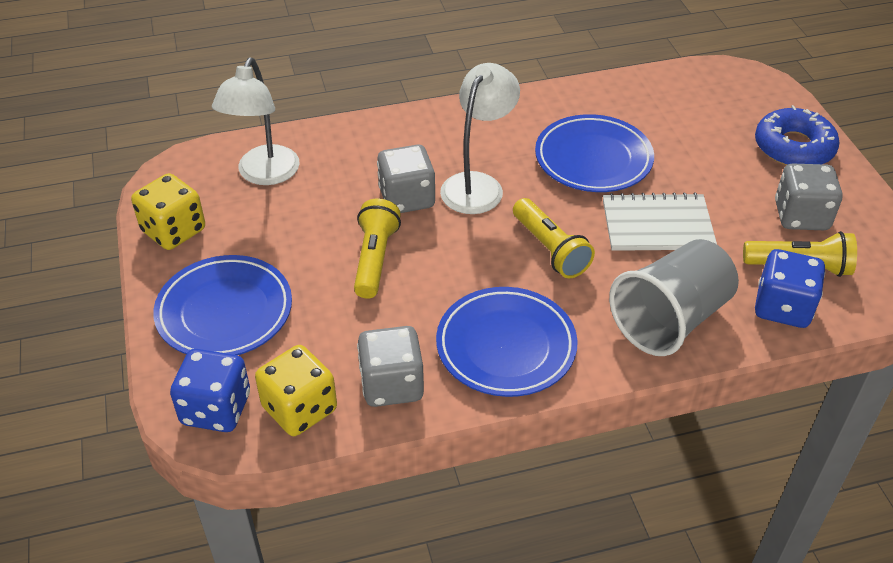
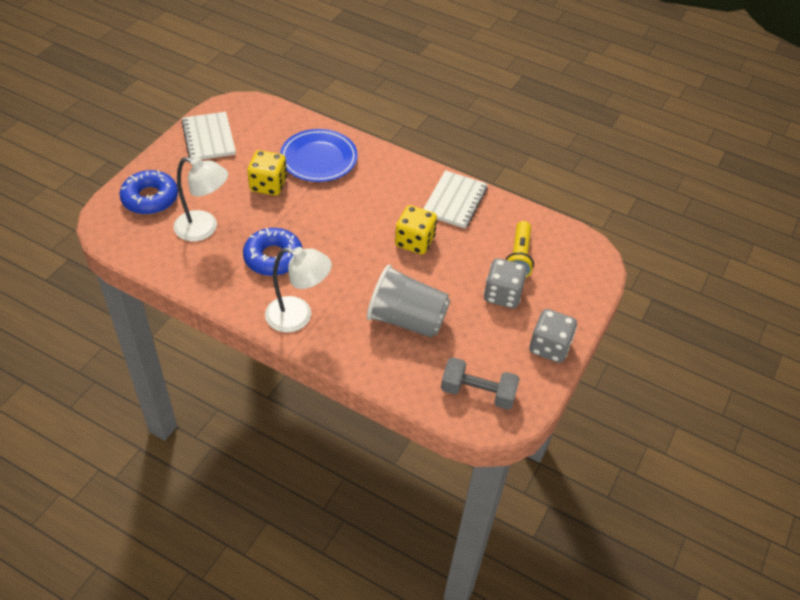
blue dice: [170,349,250,432] [755,249,825,328] = 2 -> none = 0
blue donut: [755,105,840,166] = 1 -> [119,170,178,214] [243,228,303,276] = 2
blue plate: [153,255,292,355] [436,287,578,397] [535,114,654,192] = 3 -> [280,129,358,182] = 1
grey dice: [357,326,424,407] [377,144,435,213] [775,163,843,230] = 3 -> [484,258,527,308] [529,309,577,363] = 2
grey dumbbell: none = 0 -> [441,357,520,410] = 1
white notebook: [603,192,717,251] = 1 -> [181,112,236,160] [423,170,488,228] = 2
yellow flashlight: [354,199,401,299] [513,198,595,278] [743,231,857,277] = 3 -> [505,221,534,278] = 1

